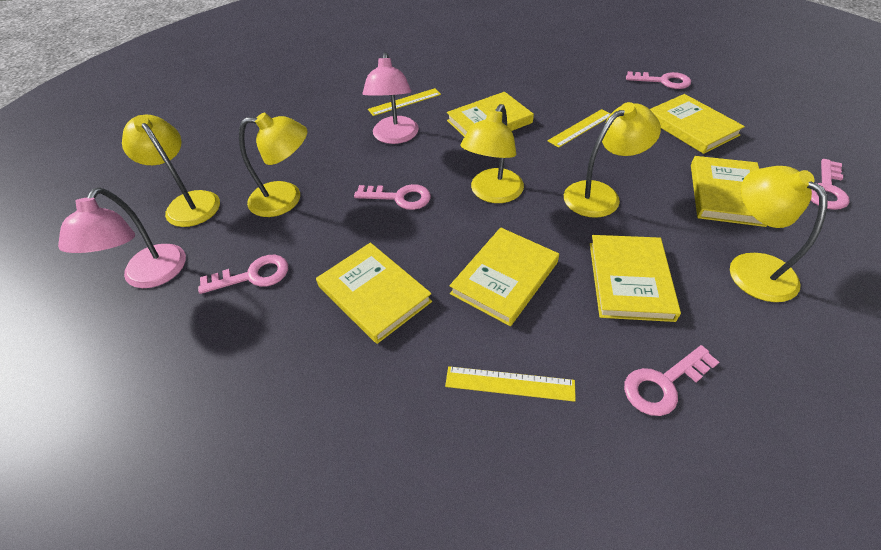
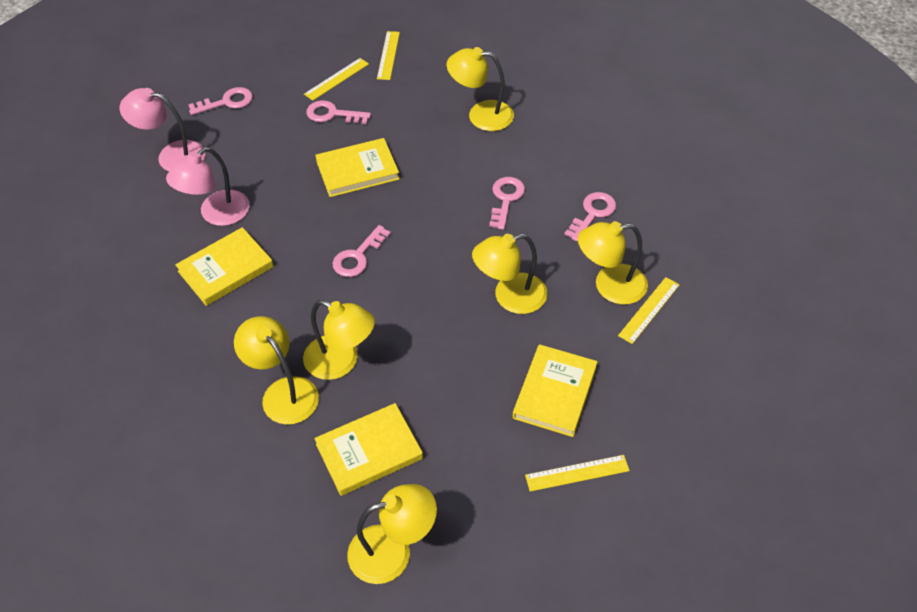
yellow book: [316,243,432,344] [447,92,534,137] [450,227,559,326] [590,235,681,322] [650,94,745,154] [691,156,767,227] = 6 -> [175,227,274,306] [314,403,423,496] [315,138,400,197] [512,344,598,437] = 4
yellow lamp: [122,115,220,227] [239,112,307,217] [460,104,524,203] [564,102,661,218] [730,166,828,302] = 5 -> [234,316,319,425] [303,300,375,380] [347,484,437,584] [447,47,514,131] [472,234,547,314] [578,221,648,305] = 6
yellow ruler: [368,88,441,116] [445,366,576,402] [548,109,611,148] = 3 -> [304,58,369,101] [377,31,400,80] [525,455,630,492] [618,277,680,344] = 4

